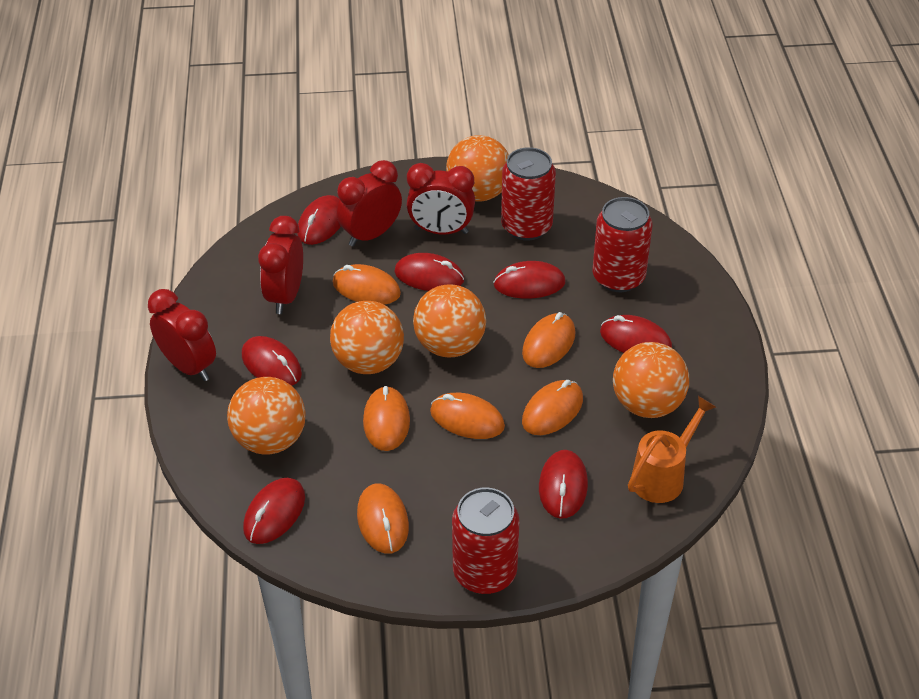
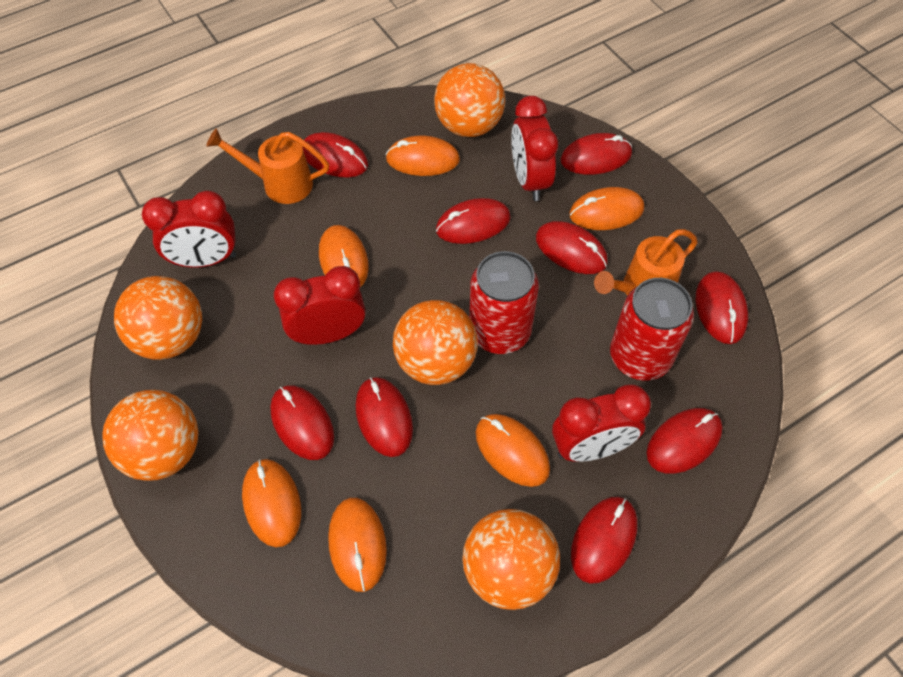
orange watering can: [628,396,716,503] = 1 -> [206,128,329,204] [594,229,698,296] = 2
red can: [452,487,519,594] [501,147,556,241] [593,197,653,292] = 3 -> [469,251,539,354] [610,278,694,381] = 2
red mouse: [242,336,302,385] [243,478,305,544] [297,195,341,245] [395,253,464,291] [493,261,566,299] [539,450,588,519] [600,315,672,353] = 7 -> [270,385,334,460] [302,132,368,177] [356,377,413,457] [436,198,511,244] [536,221,608,274] [561,133,632,175] [571,497,637,584] [647,408,723,474] [696,272,748,344] = 9

